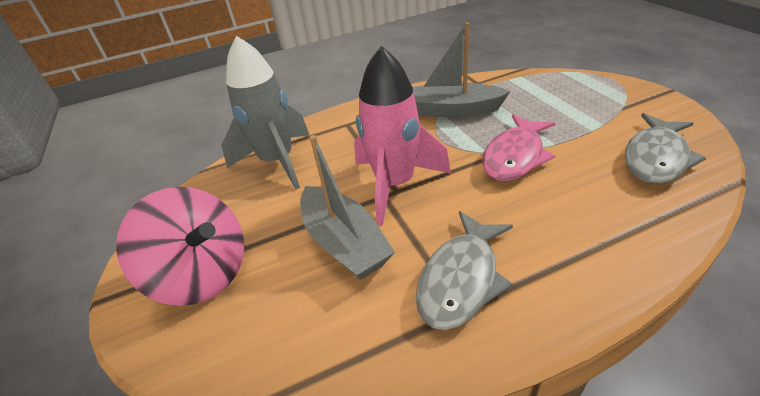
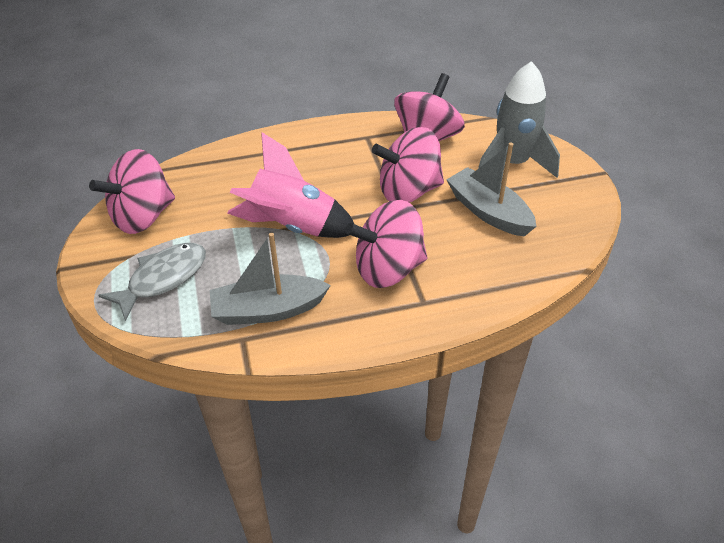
grey fish: [416,211,513,330] [625,113,706,184] = 2 -> [98,243,206,321] = 1
pink fish: [482,114,555,181] = 1 -> none = 0
pink spinning top: [116,187,244,306] = 1 -> [89,149,175,234] [346,200,427,288] [372,127,444,203] [394,73,465,141] = 4

